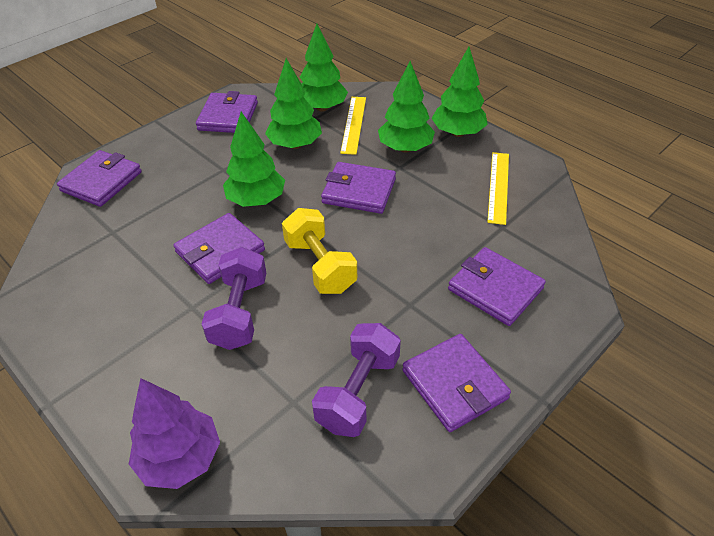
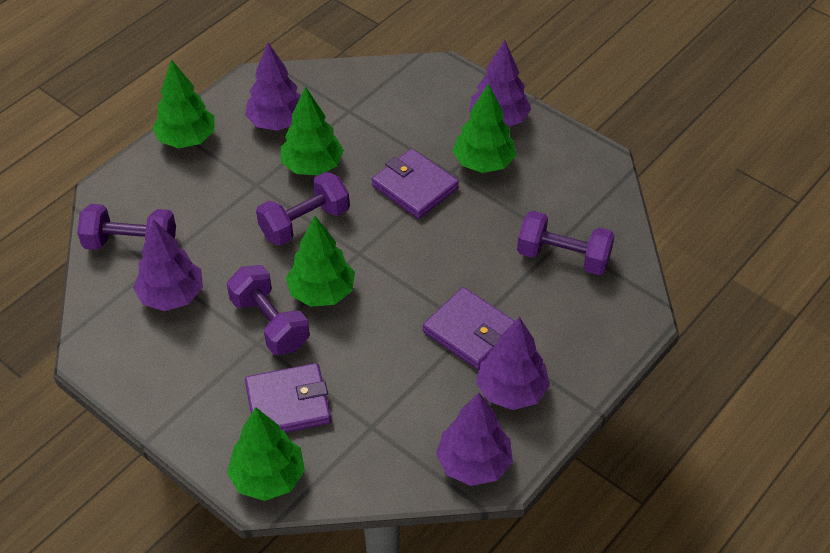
purple dumbbell: [202,247,266,350] [312,323,401,437] = 2 -> [77,204,176,250] [227,265,309,355] [256,172,350,246] [517,211,615,275] = 4
purple tree: [129,378,220,489] = 1 -> [133,219,203,311] [245,43,301,131] [436,393,513,486] [470,40,531,127] [476,317,550,410] = 5
purple wallet: [57,150,142,207] [173,213,265,284] [196,91,258,133] [321,162,396,214] [402,334,511,432] [448,247,546,326] = 6 -> [245,363,331,433] [372,149,459,219] [423,287,515,369] = 3
yellow dumbbell: [282,208,357,294] = 1 -> none = 0
yellow ruler: [340,97,366,155] [487,152,509,225] = 2 -> none = 0

